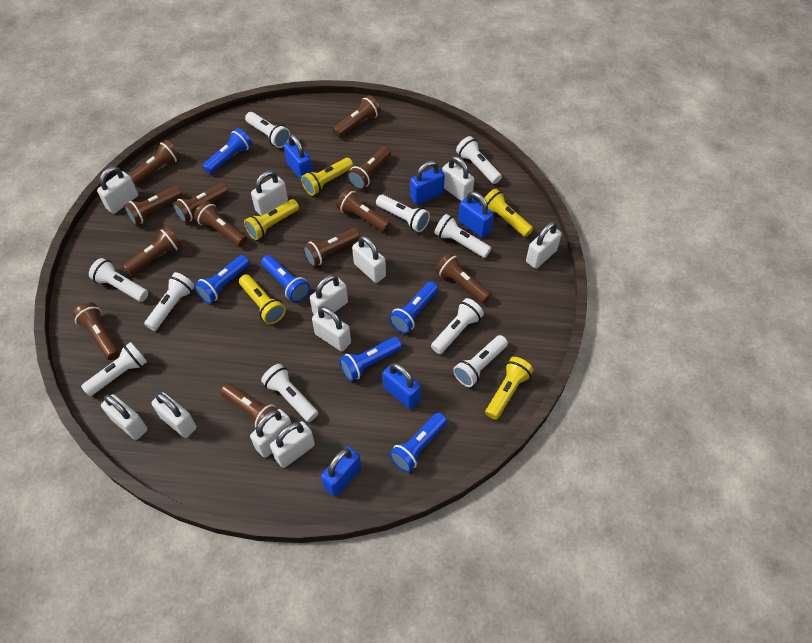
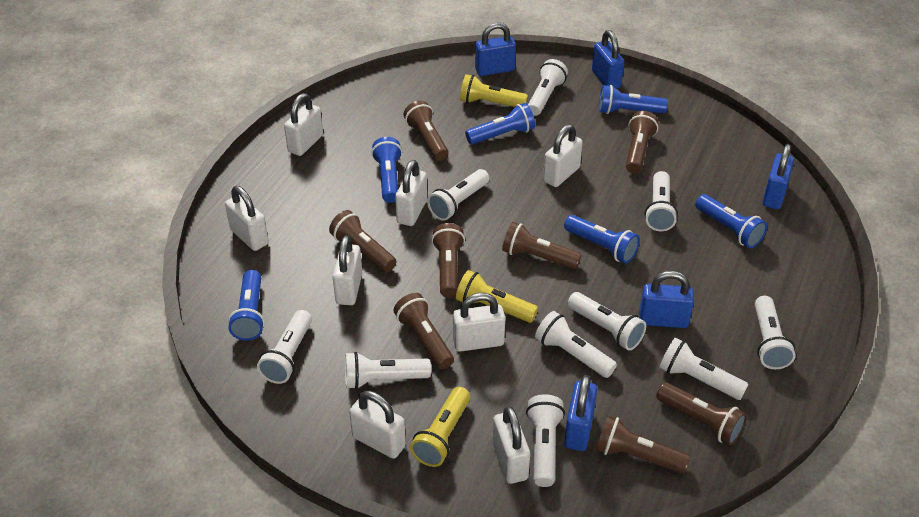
brown flashlight: [73,303,120,360] [123,227,182,275] [124,186,182,225] [129,140,181,185] [173,183,229,223] [194,201,247,247] [220,383,278,428] [303,228,360,267] [333,95,381,137] [336,189,391,232] [347,147,391,190] [435,253,491,303] = 12 -> [329,210,396,272] [394,293,454,369] [403,101,449,161] [432,223,465,298] [502,222,582,269] [595,415,690,474] [626,111,658,174] [656,382,747,446] = 8
white padlock: [97,166,138,214] [101,395,147,440] [151,392,196,438] [250,409,291,458] [251,171,288,216] [270,421,315,468] [310,275,348,314] [312,306,351,352] [352,236,386,283] [442,156,474,201] [526,222,562,269] = 11 -> [225,186,269,251] [284,93,323,156] [332,235,362,305] [349,391,406,459] [395,160,427,226] [453,293,505,352] [493,406,530,484] [543,124,583,187] = 8
yellow flashlight: [239,274,286,324] [244,199,299,240] [301,158,353,196] [485,189,533,237] [485,357,534,420] = 5 -> [410,387,470,467] [456,270,538,323] [460,74,528,107] = 3

